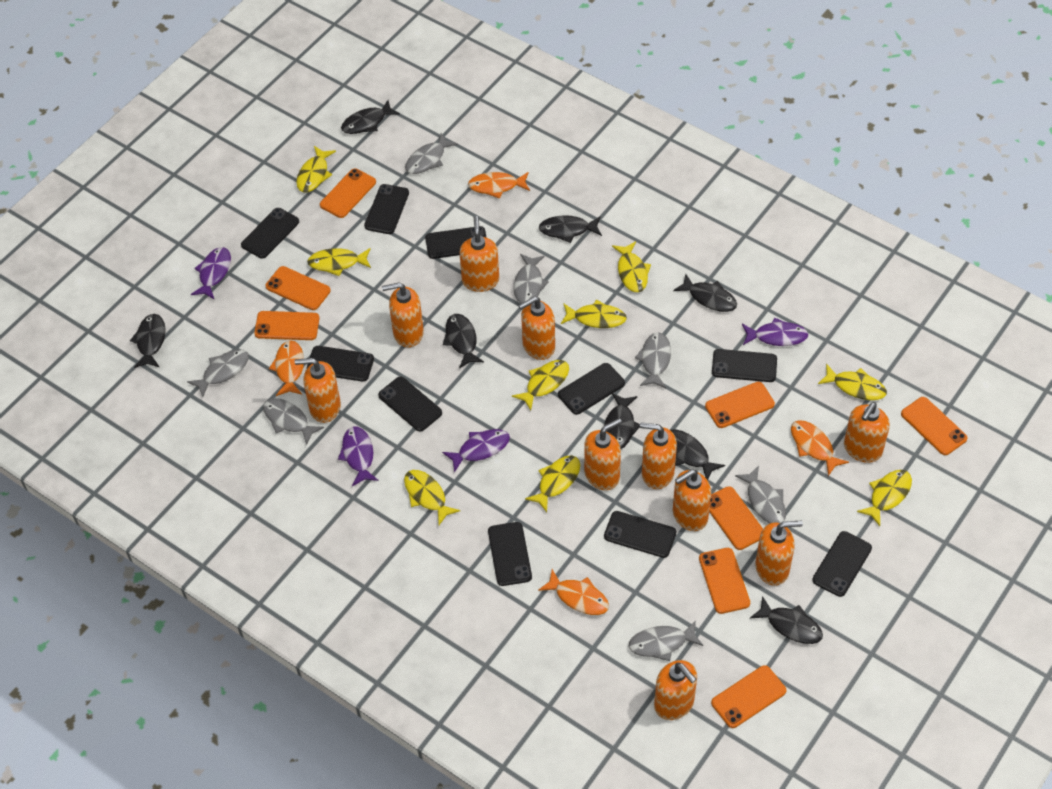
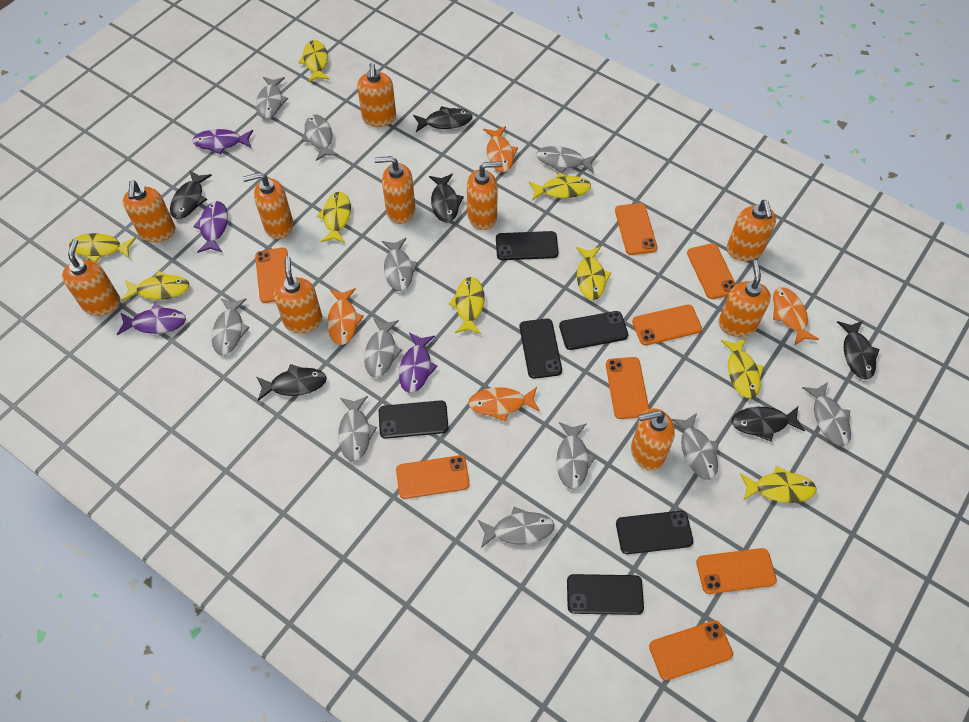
black fish: [130,314,165,368] [341,100,400,134] [443,314,484,369] [539,215,602,243] [604,393,640,449] [671,430,725,480] [673,274,737,312] [750,596,823,644] = 8 -> [170,171,212,219] [257,364,327,401] [413,106,473,132] [429,174,464,223] [732,407,805,442] [837,321,880,380] = 6
black phone: [241,208,299,259] [307,346,374,382] [364,184,409,234] [378,376,442,432] [425,226,487,259] [488,522,532,586] [558,363,625,415] [604,511,677,558] [712,349,777,382] [812,531,872,597] = 10 -> [379,400,449,439] [496,231,559,260] [519,319,562,379] [559,311,628,350] [567,574,644,615] [616,511,693,554] = 6
grey fish: [187,349,249,397] [263,398,324,445] [405,133,458,174] [514,254,549,304] [629,621,703,661] [635,332,671,388] [735,466,786,523] = 7 -> [211,298,250,355] [256,77,288,119] [301,115,339,161] [338,396,377,461] [364,318,402,377] [382,238,418,291] [478,507,554,548] [536,146,597,173] [556,422,596,489] [671,413,718,480] [802,382,851,446] = 11

